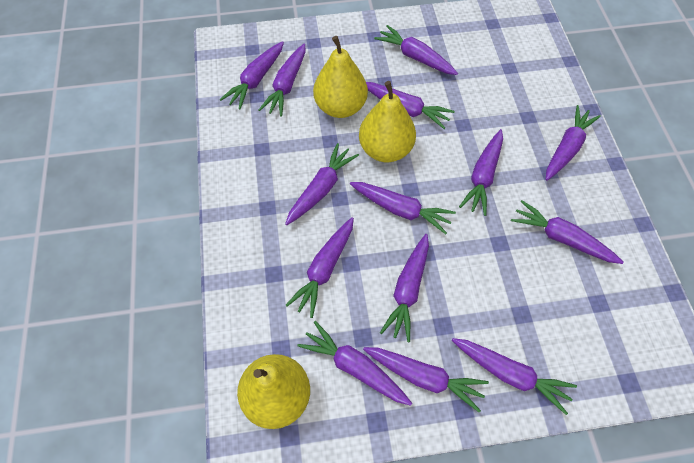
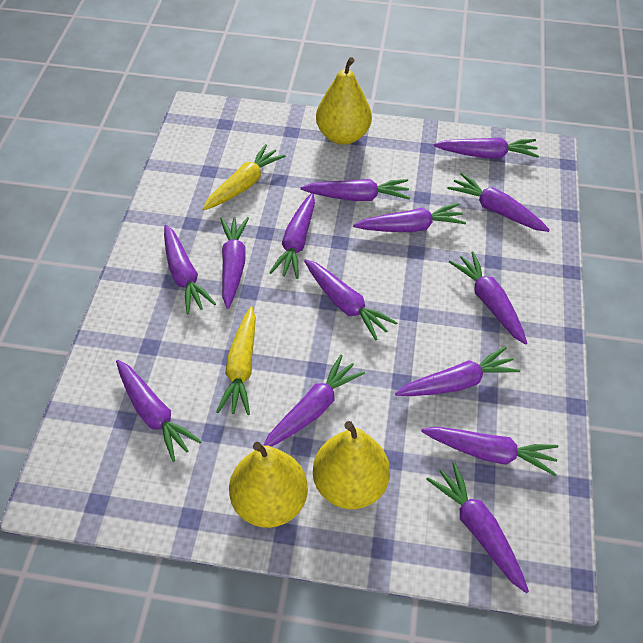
yellow carrot: none = 0 -> [203,144,286,210] [216,306,256,415] = 2

